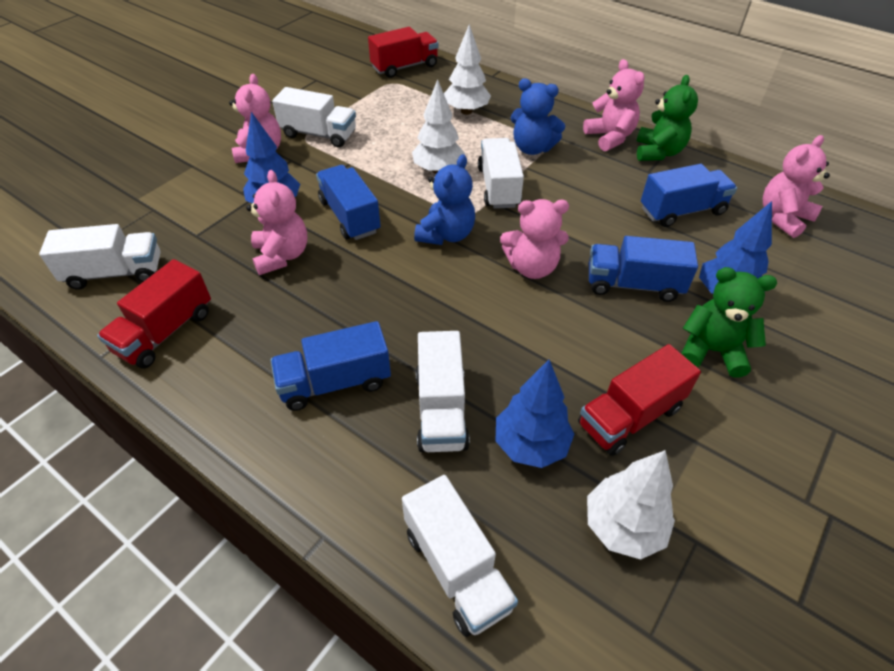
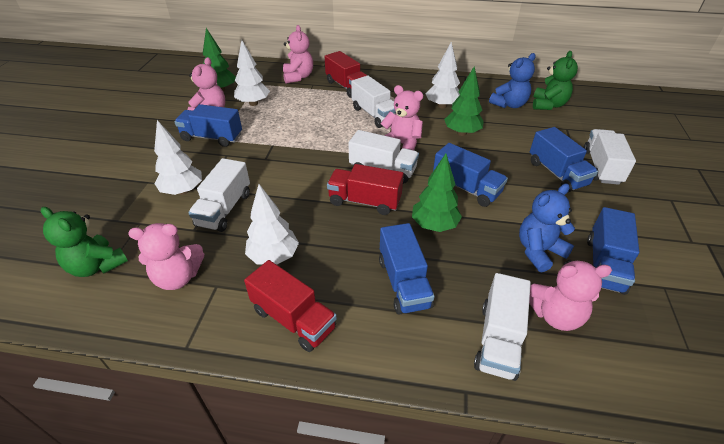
blue tree: [243,112,300,203] [496,360,574,468] [699,201,772,294] = 3 -> none = 0
blue truck: [271,321,391,411] [316,165,381,240] [589,236,698,302] [641,164,737,227] = 4 -> [174,104,242,147] [379,223,435,315] [433,143,508,207] [530,127,598,192] [587,207,639,295] = 5
green tree: none = 0 -> [203,28,236,92] [412,154,462,232] [444,66,484,136] = 3
white tree: [412,79,465,174] [444,24,491,115] [587,450,675,560] = 3 -> [154,120,202,195] [234,40,270,106] [245,184,299,265] [425,42,460,109] = 4

